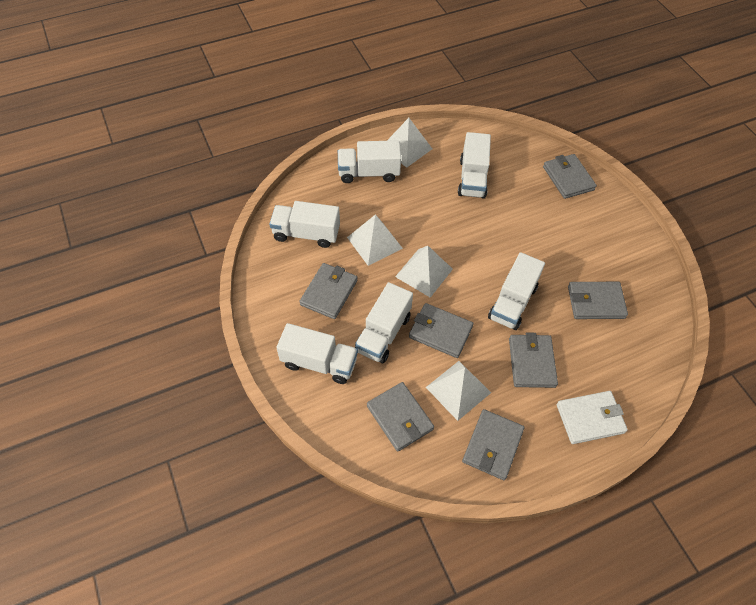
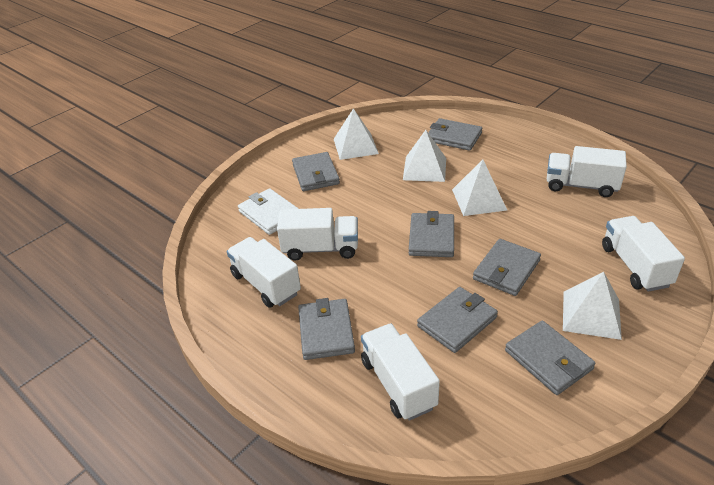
white truck: [269,201,340,248] [276,323,358,384] [338,140,401,183] [355,282,413,363] [458,132,491,199] [488,252,545,330] = 6 -> [227,237,301,308] [277,208,358,261] [361,323,440,421] [547,146,627,197] [602,216,685,292] = 5

